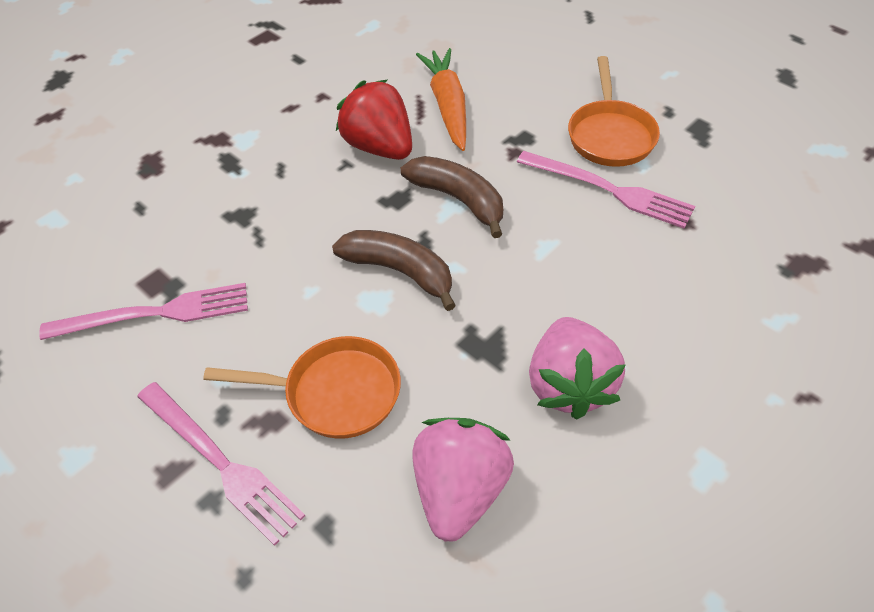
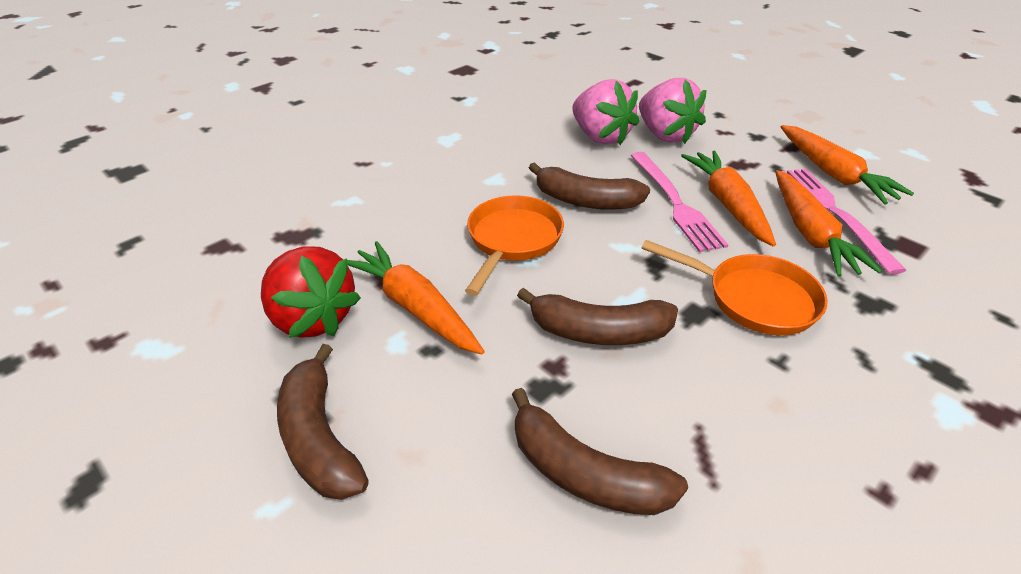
brown banana: [332,230,456,311] [401,156,503,238] = 2 -> [277,344,369,500] [512,388,688,515] [517,288,678,345] [529,162,650,210] = 4
orange carrot: [416,48,466,151] = 1 -> [343,241,485,355] [681,151,776,247] [775,170,882,277] [781,125,914,204] = 4
pink fork: [39,283,248,340] [137,382,305,546] [517,151,695,228] = 3 -> [630,152,728,252] [782,169,906,275] = 2

